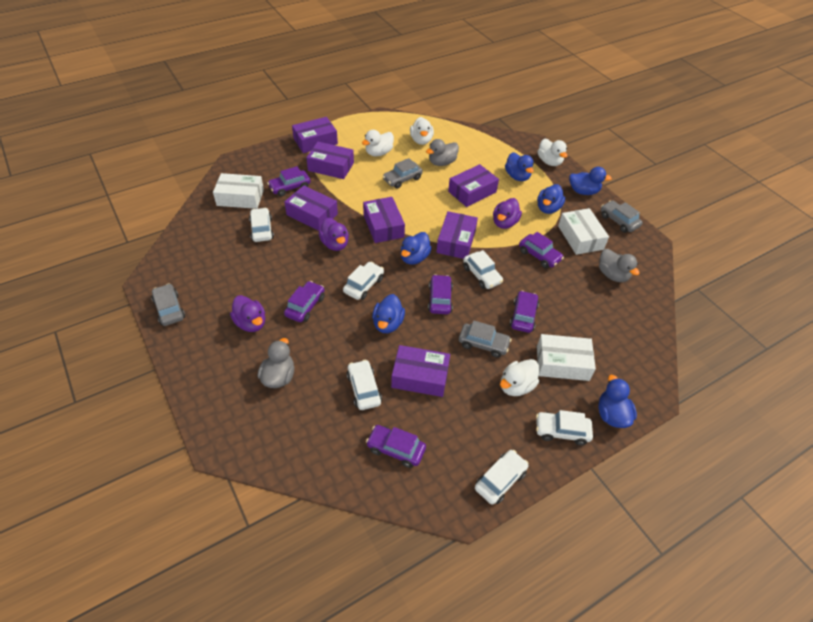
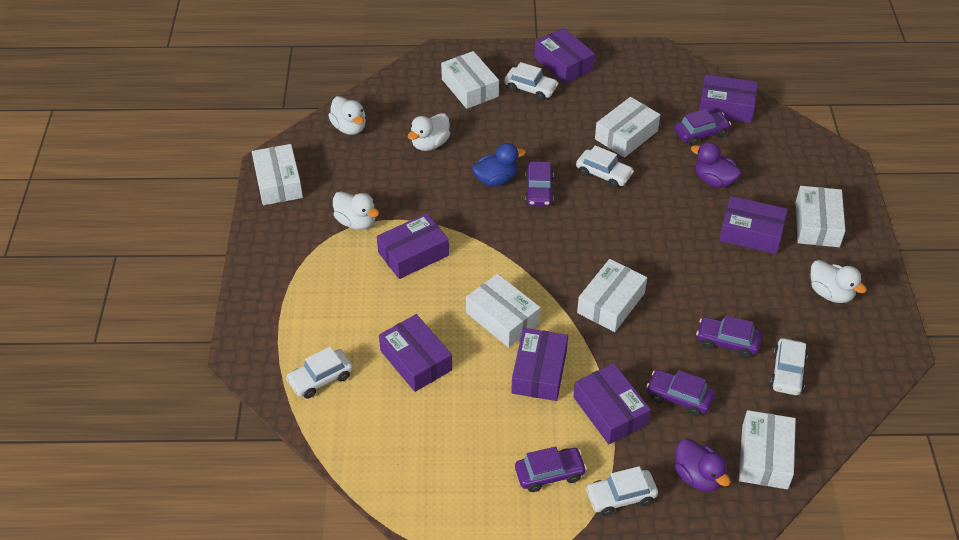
blue duck: [372,294,405,333] [401,232,432,265] [505,152,534,181] [537,184,565,214] [569,167,612,195] [598,375,637,428] = 6 -> [472,143,526,186] = 1
grey car: [152,284,185,326] [383,158,423,189] [459,320,512,358] [601,200,643,233] = 4 -> none = 0
grey duck: [258,338,295,388] [426,139,459,166] [599,249,640,282] = 3 -> none = 0
purple car: [267,166,311,197] [284,281,325,322] [366,425,426,468] [428,274,453,314] [510,291,539,333] [519,232,564,268] = 6 -> [515,447,587,492] [525,162,554,207] [646,370,715,416] [675,109,731,146] [696,315,762,358] = 5
purple duck: [230,295,265,332] [319,218,349,251] [493,198,522,229] = 3 -> [674,438,730,492] [691,142,742,188] = 2
white box: [213,173,264,209] [537,334,596,381] [558,208,609,255] = 3 -> [252,144,303,205] [441,51,499,109] [466,274,541,347] [577,259,647,332] [595,97,660,158] [739,410,796,489] [795,186,845,247] = 7
white car: [249,208,274,242] [343,262,384,300] [347,360,382,410] [463,250,503,289] [475,450,529,505] [536,410,593,445] = 6 -> [286,346,353,399] [504,62,559,101] [576,145,634,189] [585,466,658,516] [770,338,808,395] = 5

